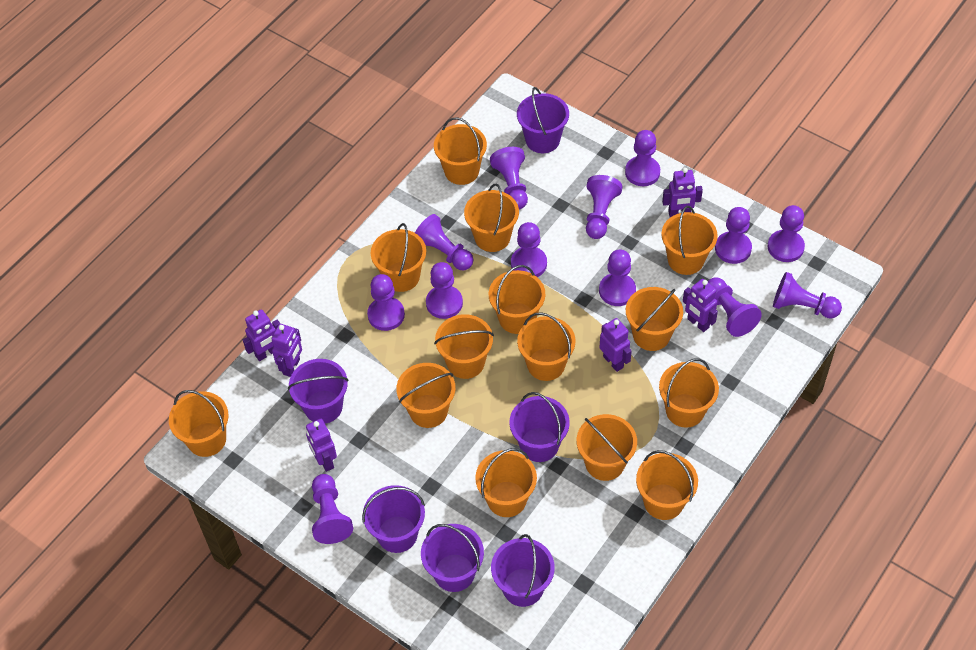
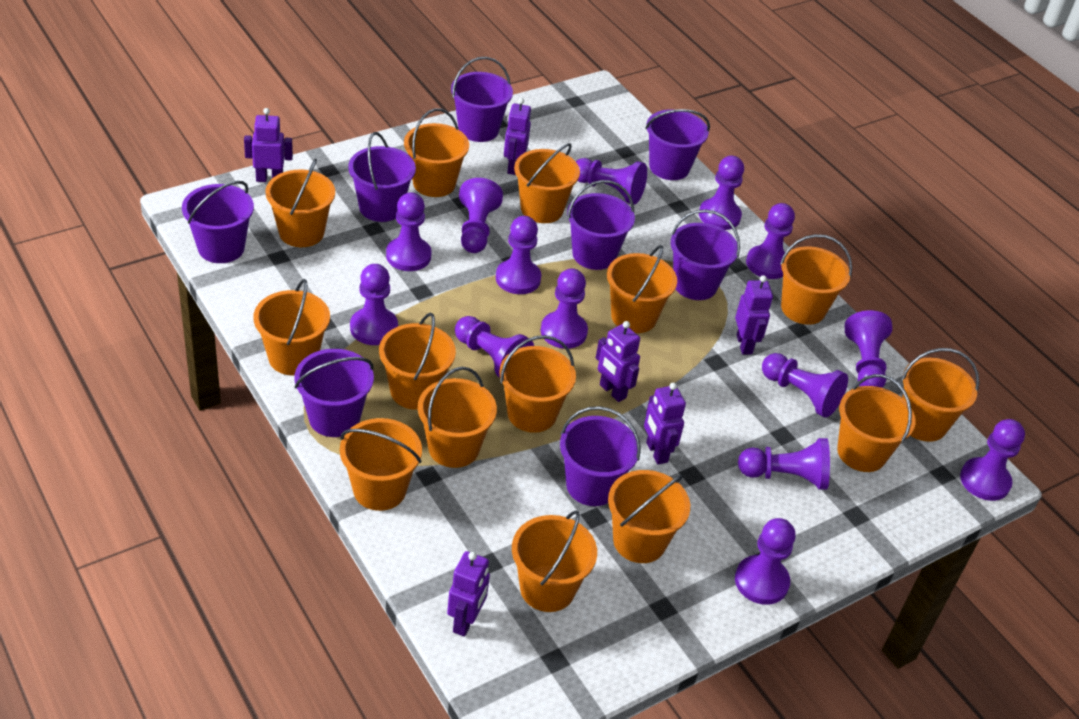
purple bucket: [288,359,349,424] [362,485,425,553] [421,524,484,592] [491,534,555,607] [509,392,570,462] [517,87,569,153] = 6 -> [182,181,254,263] [295,349,374,437] [348,132,416,222] [451,57,513,142] [560,406,641,506] [567,180,635,270] [645,109,710,180] [671,209,740,300] = 8
purple pawn: [312,474,353,544] [367,274,405,331] [415,214,474,270] [426,262,463,319] [490,147,528,209] [511,222,547,277] [586,175,622,239] [599,250,636,306] [625,130,660,186] [708,278,762,337] [715,207,752,264] [768,205,805,262] [773,272,842,319] = 13 -> [350,264,398,345] [386,192,432,271] [455,316,534,378] [459,178,503,253] [496,216,541,294] [541,269,588,349] [575,158,647,205] [699,156,744,230] [735,518,796,605] [738,438,830,490] [746,203,795,279] [762,353,848,418] [845,310,892,388] [960,419,1025,501] = 14

